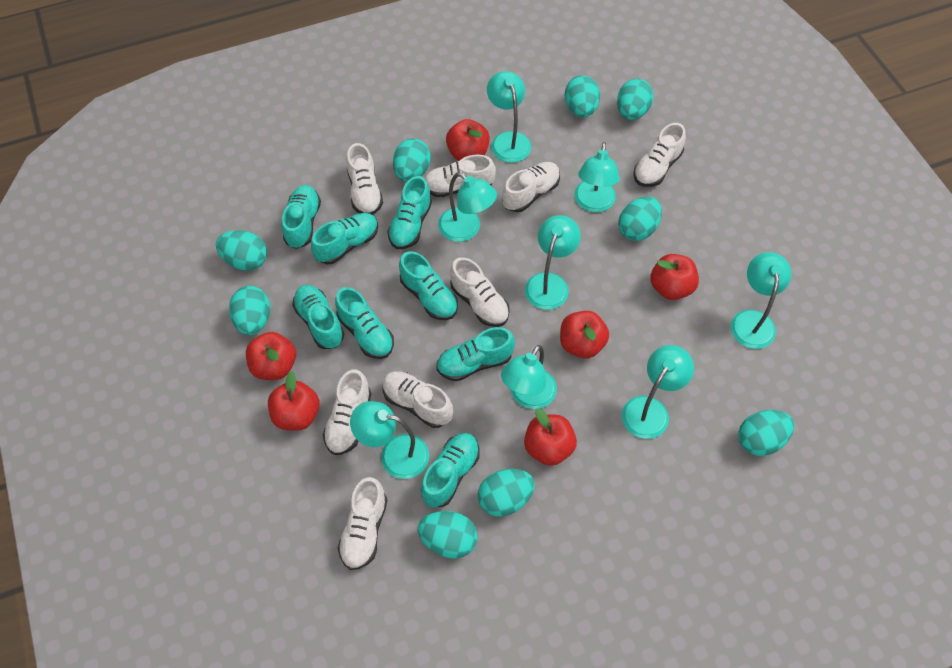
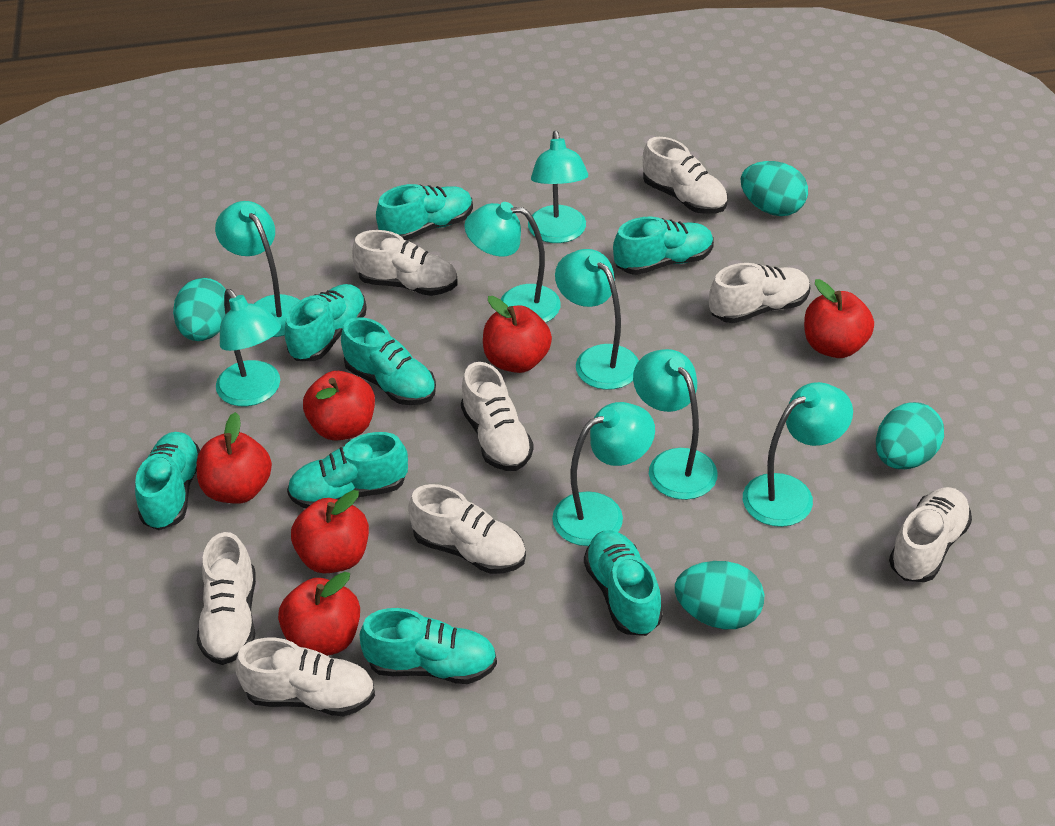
turquoise egg: [216,230,267,271] [229,286,270,335] [393,138,431,182] [418,511,478,559] [478,469,535,517] [565,75,600,117] [617,79,654,120] [618,197,662,241] [738,410,794,456] = 9 -> [173,278,226,341] [675,561,764,629] [741,161,808,216] [876,402,944,469] = 4

